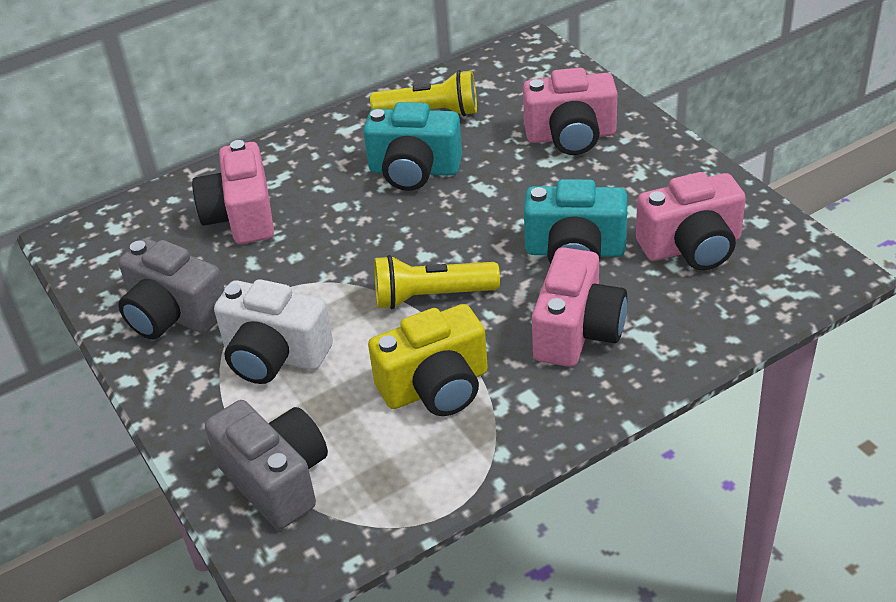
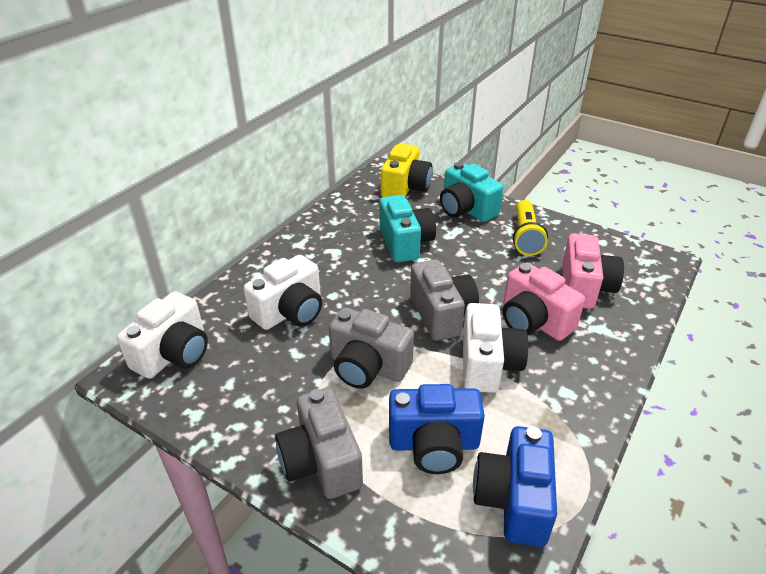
blue camera: none = 0 -> [389,384,485,474] [473,426,557,547] = 2
grey camera: [118,238,224,339] [205,400,328,529] = 2 -> [275,387,363,499] [329,308,414,389] [410,260,479,341] = 3
pink camera: [192,140,274,244] [523,68,617,155] [532,247,627,367] [636,172,746,270] = 4 -> [503,263,585,341] [562,233,624,309] = 2
white camera: [214,279,333,384] = 1 -> [117,291,208,379] [244,255,322,330] [463,303,529,393] = 3
yellow flashlight: [370,70,477,116] [374,255,500,309] = 2 -> [513,200,548,256] = 1

